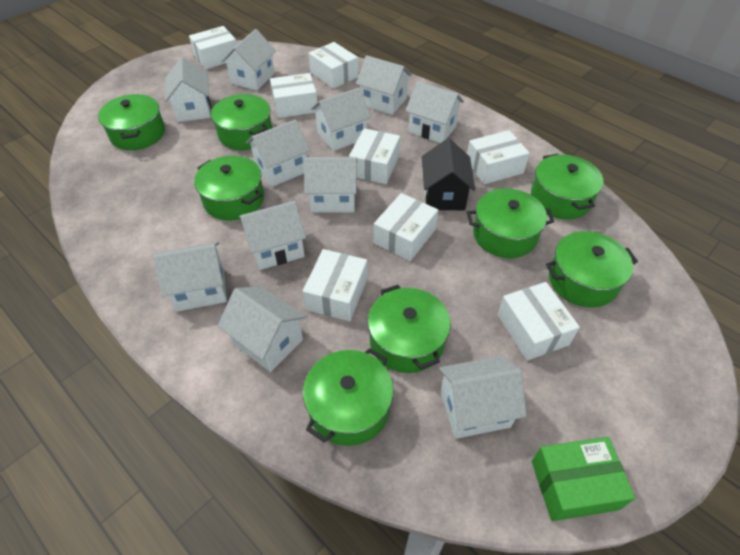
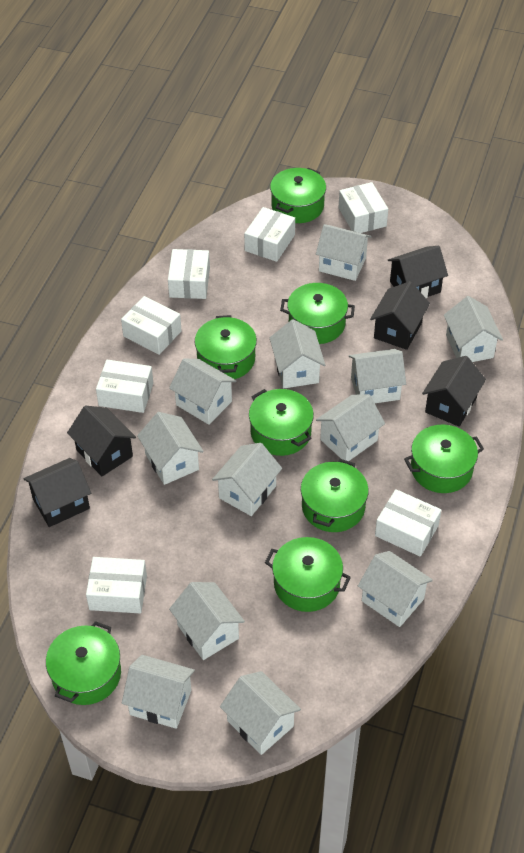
black house: [422,138,475,210] = 1 -> [24,458,91,527] [67,405,136,476] [370,281,430,350] [388,246,448,298] [422,356,486,427] = 5
green box: [532,437,635,521] = 1 -> none = 0
white box: [189,26,237,69] [270,73,317,118] [303,249,367,321] [309,42,358,89] [349,128,400,184] [374,193,438,261] [467,130,530,184] [497,282,580,361] = 8 -> [86,557,147,613] [96,360,153,413] [121,296,182,355] [168,249,210,299] [244,207,295,262] [339,182,388,233] [375,489,441,557] = 7
white house: [153,242,227,312] [165,57,211,122] [218,286,306,372] [221,29,276,91] [239,201,306,270] [246,120,310,187] [304,157,357,213] [311,88,371,151] [356,55,412,115] [406,81,464,143] [439,356,527,439] = 11 -> [122,655,195,729] [137,412,204,485] [169,358,236,425] [169,582,245,660] [212,443,282,516] [220,671,301,755] [270,319,325,389] [316,224,371,281] [316,394,385,461] [349,349,406,403] [358,551,433,627] [444,296,503,362] = 12

